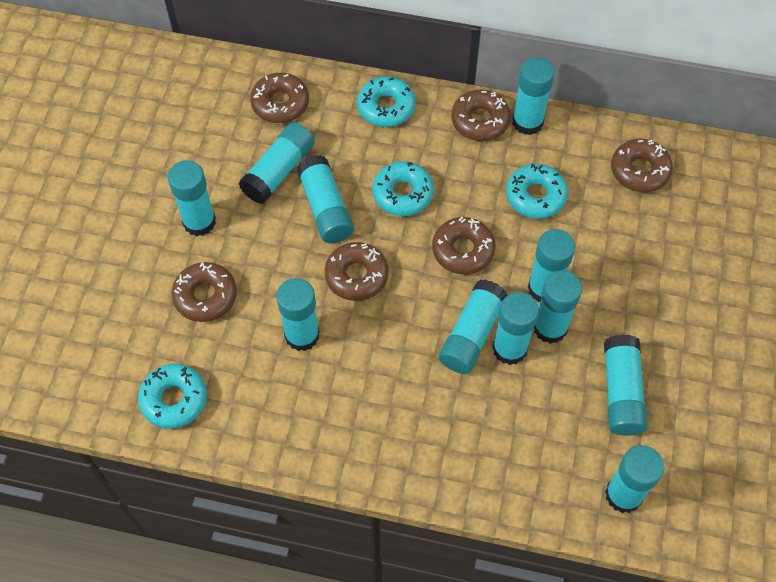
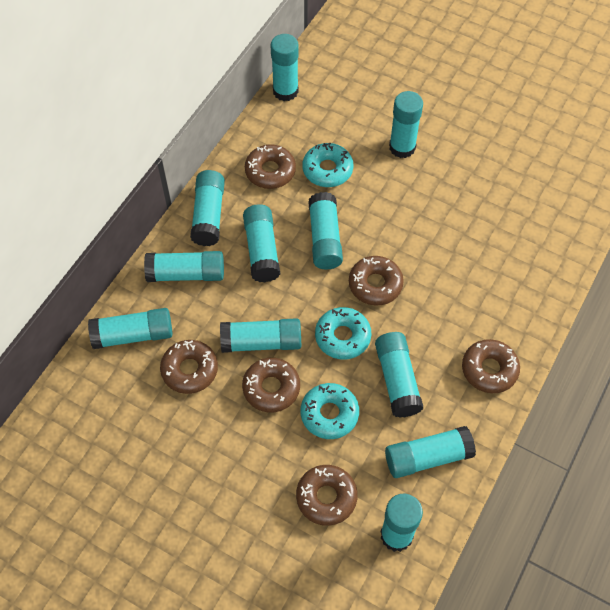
turquoise donut: [138,364,207,429] [357,76,416,127] [372,161,434,216] [506,163,568,219] = 4 -> [300,383,359,439] [302,143,354,187] [315,307,371,359] = 3

